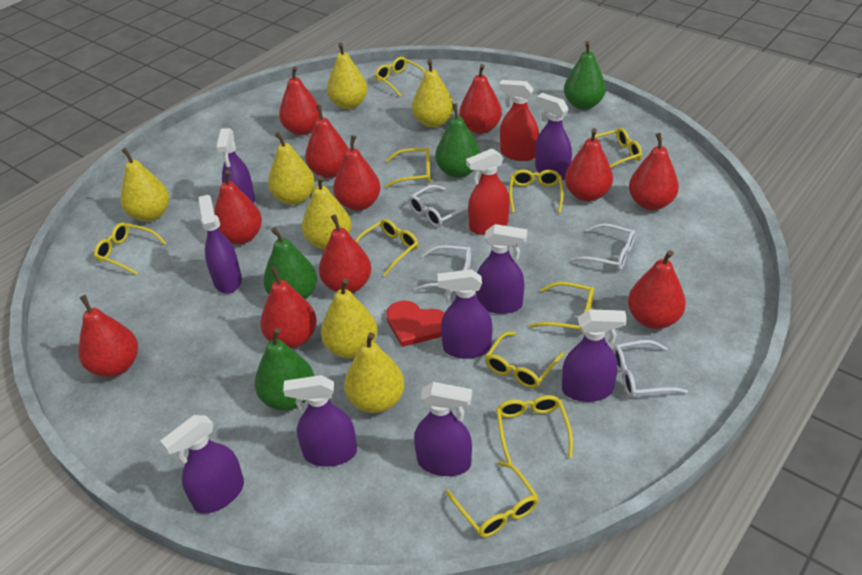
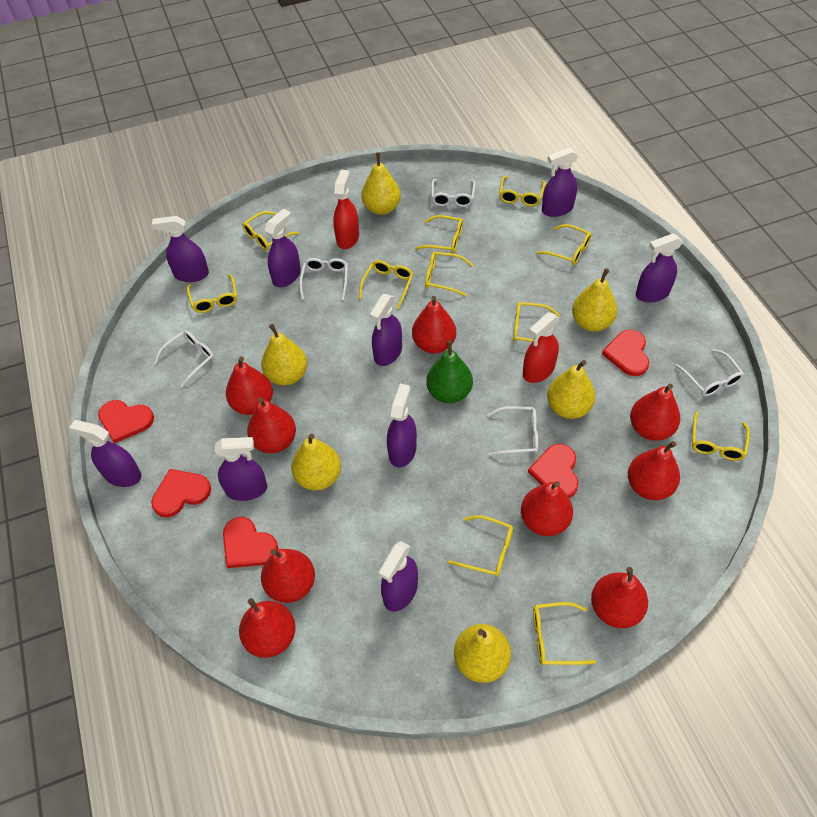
green pear: [255,328,314,411] [263,227,317,300] [435,103,480,178] [564,41,606,110] = 4 -> [426,340,473,403] = 1
red heart: [386,301,445,347] = 1 -> [98,400,154,444] [151,469,211,517] [223,517,278,568] [528,444,579,498] [602,330,649,376] = 5
red pear: [78,295,138,377] [214,170,262,245] [260,266,317,348] [279,66,320,135] [305,105,349,178] [319,214,371,293] [333,135,381,211] [459,64,502,134] [565,128,613,202] [628,250,686,329] [629,133,679,210] = 11 -> [226,357,273,415] [239,598,296,658] [247,397,296,453] [261,549,315,603] [412,296,456,354] [521,481,573,536] [591,567,648,628] [628,441,680,500] [630,384,680,441] = 9
white glasses: [409,185,468,227] [414,245,471,291] [570,223,635,270] [613,340,688,398] = 4 -> [154,330,214,388] [299,258,348,300] [431,179,475,207] [487,406,538,456] [675,349,744,397] = 5
yellow glasses: [94,223,167,275] [355,219,418,277] [375,57,426,96] [385,147,431,188] [446,461,539,538] [485,331,564,389] [496,395,573,465] [509,170,564,213] [529,282,594,334] [580,128,642,168] = 10 -> [187,274,237,313] [242,211,299,250] [359,260,413,309] [415,215,463,253] [425,252,473,296] [448,515,513,577] [499,176,545,207] [513,302,560,342] [533,602,596,665] [536,224,592,265] [692,412,750,461] = 11
yellow pear: [120,148,169,222] [268,132,315,205] [302,176,352,250] [321,279,378,359] [327,42,368,109] [344,332,405,413] [412,59,454,128] = 7 -> [261,324,307,385] [291,434,341,490] [361,152,401,215] [454,624,511,683] [547,360,595,419] [572,268,617,331] = 6

